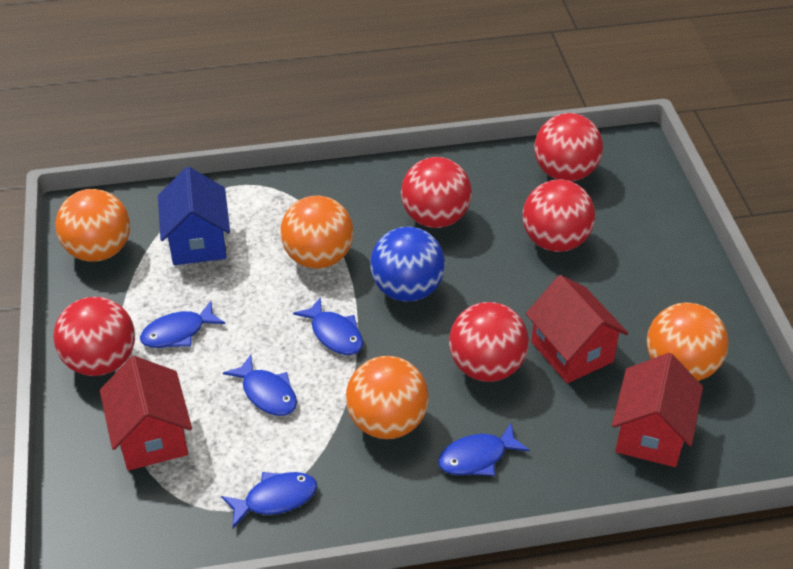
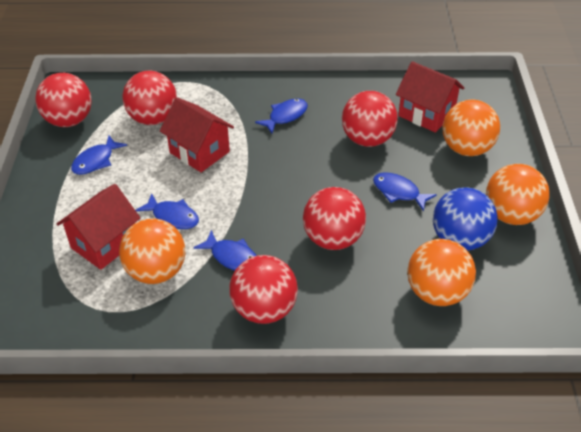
blue house: [158,167,230,265] = 1 -> none = 0

